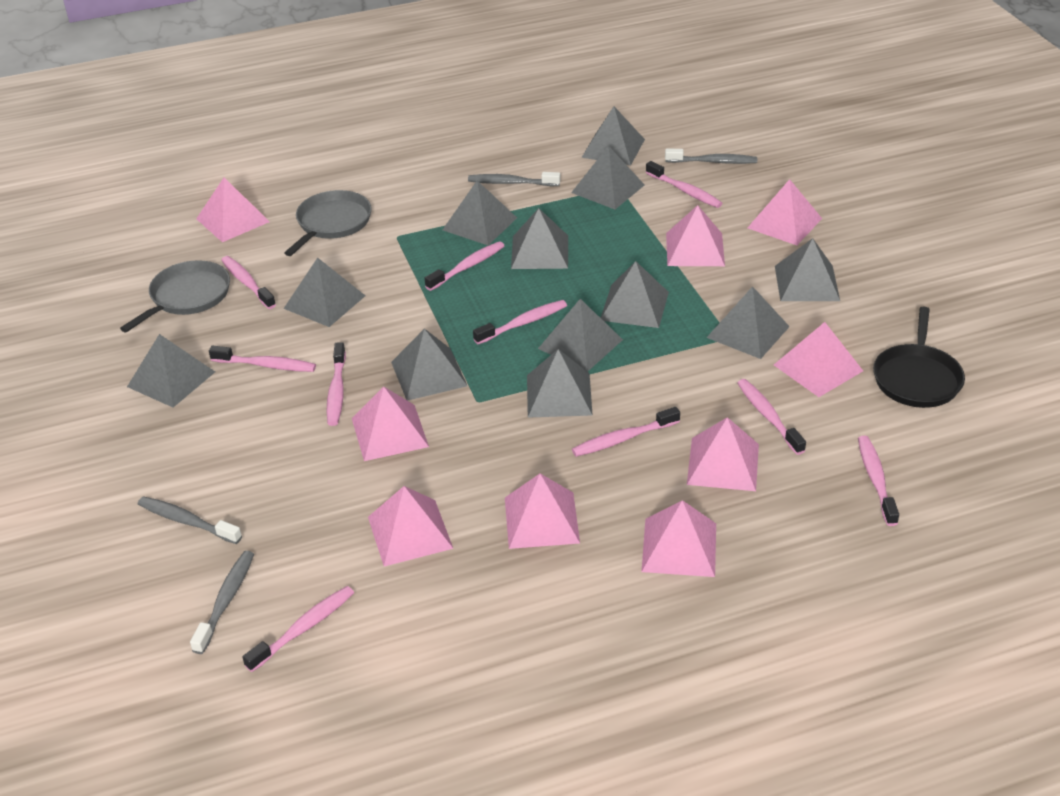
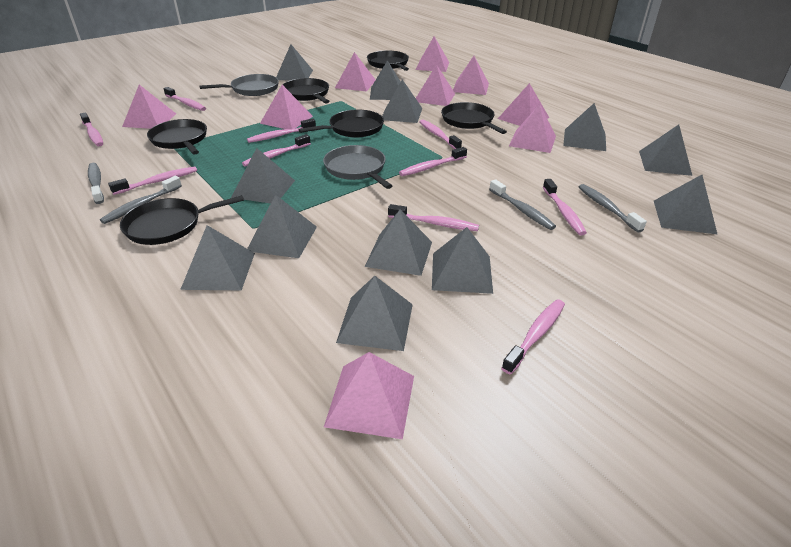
black pan: [873,307,965,408] = 1 -> [120,195,244,245] [147,119,207,154] [283,78,330,104] [298,110,384,138] [367,50,409,71] [441,102,507,134] = 6

